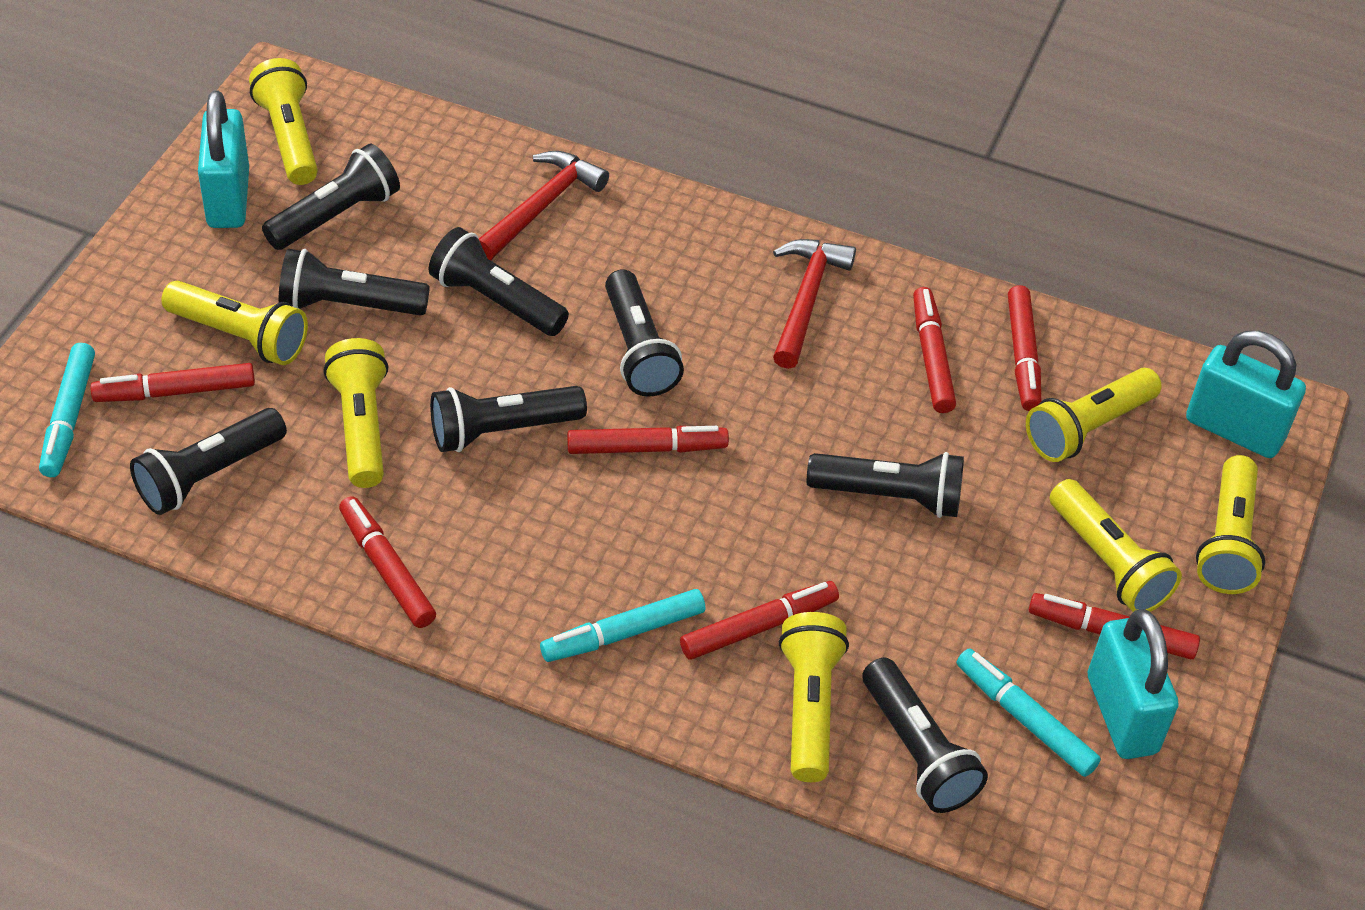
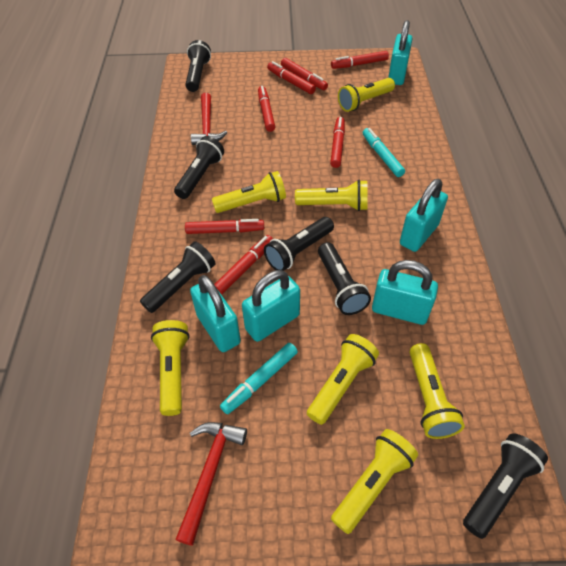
black flashlight: [130,408,287,515] [262,143,400,250] [279,249,430,316] [429,227,569,336] [430,386,587,452] [605,269,684,397] [807,452,964,518] [862,658,988,813] = 8 -> [140,242,216,313] [174,136,224,199] [185,40,211,92] [264,217,334,271] [318,242,371,315] [463,433,548,539] = 6
turquoise marker: [39,343,95,477] [540,589,705,662] [957,648,1101,777] = 3 -> [220,343,298,414] [363,128,405,177] = 2
turquoise padlock: [198,91,249,228] [1088,609,1179,759] [1186,331,1306,458] = 3 -> [190,275,241,352] [242,270,300,342] [372,260,438,325] [388,20,412,85] [400,179,448,252] = 5

